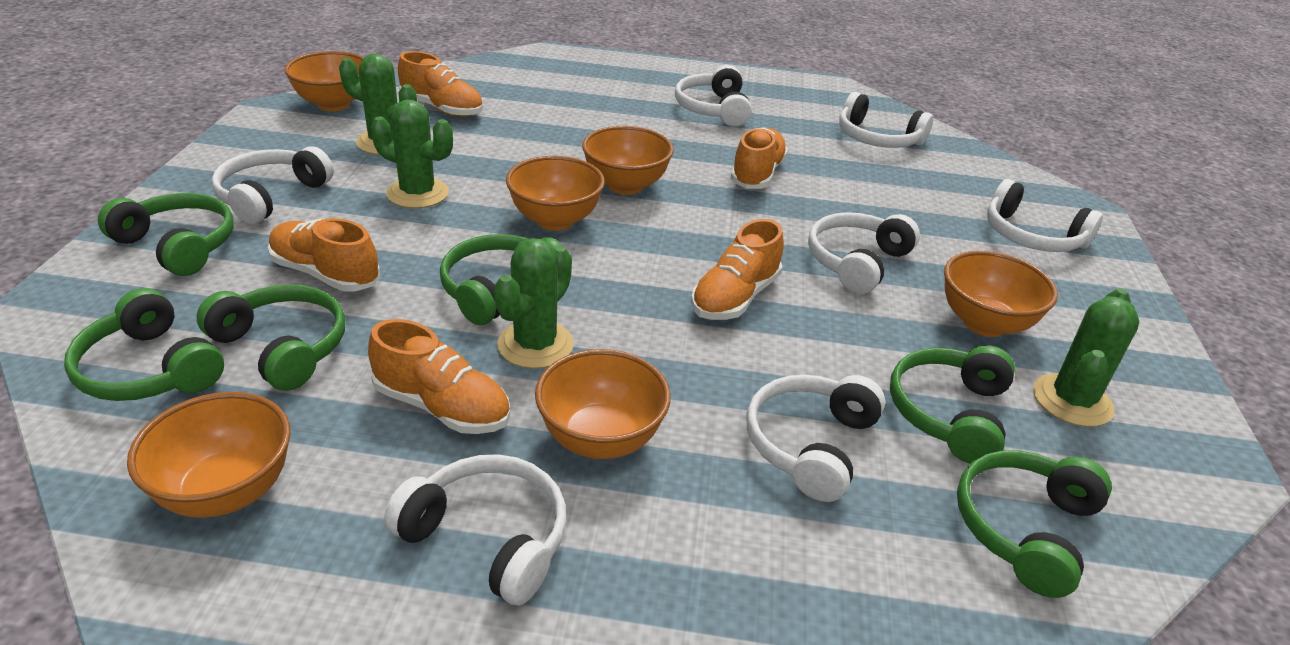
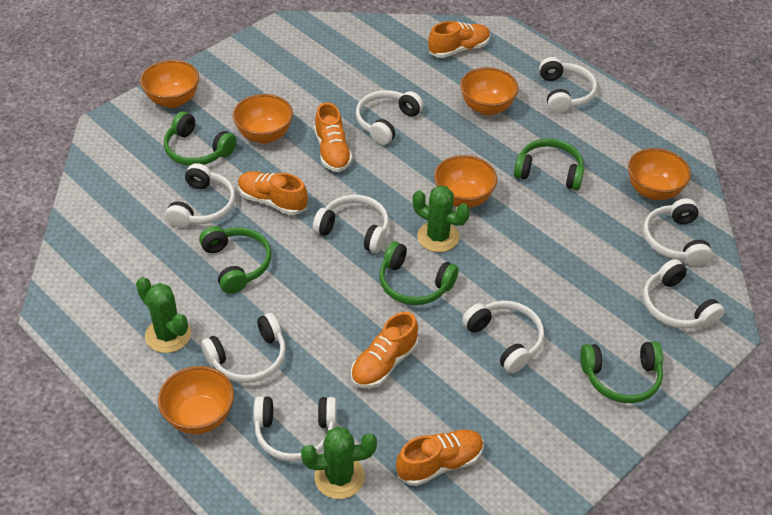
green cactus: [339,54,417,155] [371,99,453,208] [494,238,574,369] [1033,288,1139,427] = 4 -> [136,277,191,353] [301,426,377,499] [413,185,470,252] = 3
green headphones: [64,288,224,401] [98,193,233,276] [196,285,345,391] [440,234,563,325] [890,345,1015,464] [957,450,1112,598] = 6 -> [164,111,237,166] [199,226,271,294] [379,241,459,305] [514,138,584,190] [580,341,663,403] = 5
white headphones: [212,146,334,224] [384,454,567,605] [675,65,752,127] [747,375,886,502] [808,212,920,294] [839,92,933,148] [987,179,1103,252] = 7 -> [165,163,236,228] [201,313,286,383] [253,396,337,462] [313,195,389,253] [356,90,423,145] [462,301,544,374] [539,57,597,114] [643,198,712,266] [643,259,725,328] = 9

